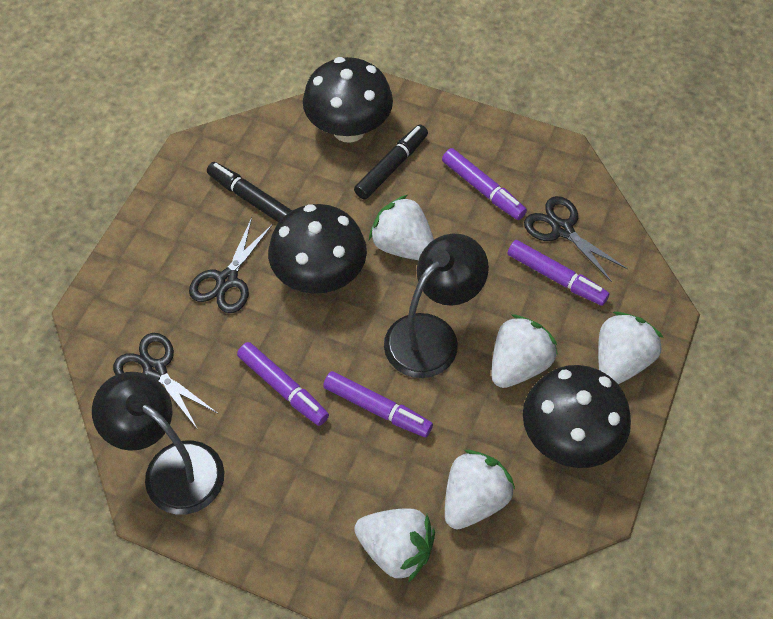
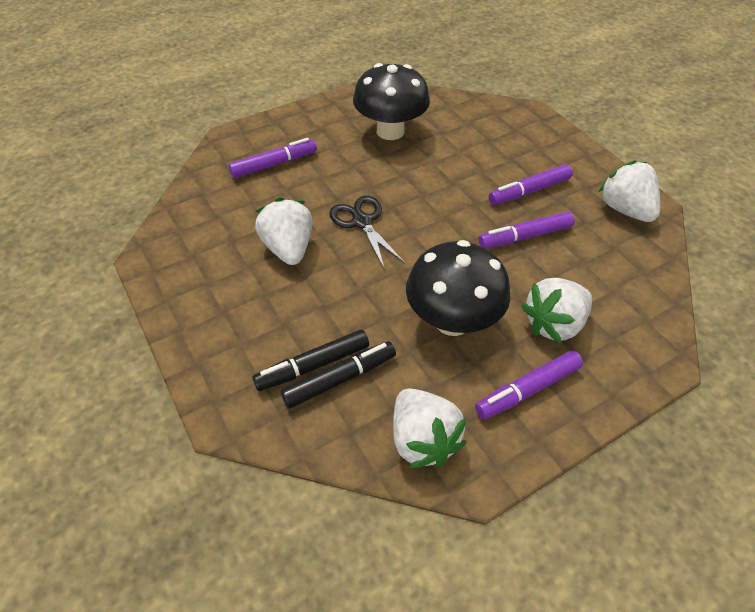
black lamp: [92,372,224,515] [384,233,489,378] = 2 -> none = 0
black mushroom: [268,204,367,294] [303,57,393,143] [523,365,631,468] = 3 -> [353,63,430,140] [406,240,511,336] = 2
black scissors: [113,333,217,428] [189,218,273,313] [524,196,628,282] = 3 -> [329,196,405,270] = 1
white strawberry: [354,508,435,582] [369,195,434,260] [445,450,515,529] [492,314,558,388] [598,312,664,384] = 5 -> [255,198,312,265] [393,389,466,468] [521,278,592,343] [598,160,660,222] = 4

